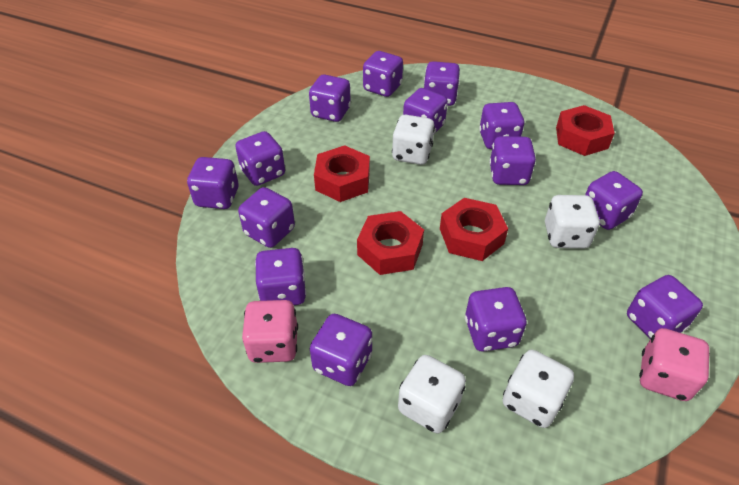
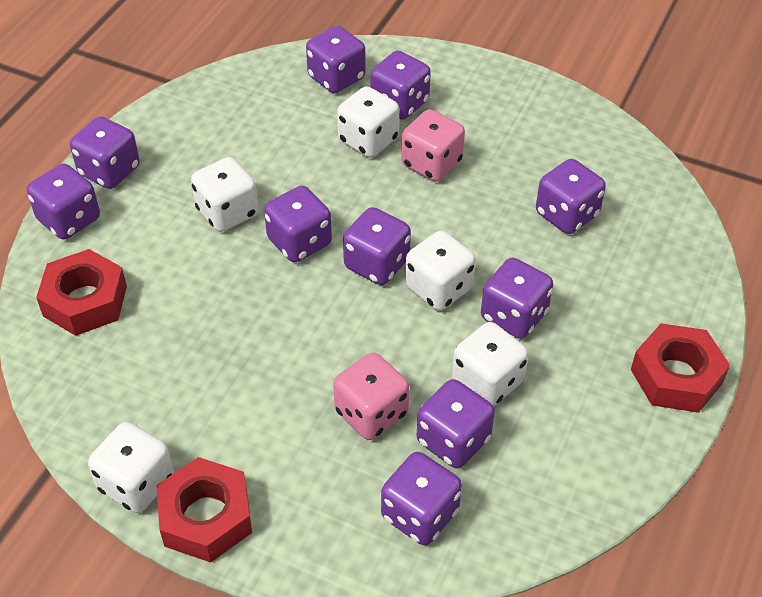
purple dice: [187,157,239,209] [235,131,285,186] [238,187,295,248] [255,248,306,305] [309,75,351,122] [310,314,372,386] [363,51,403,97] [403,88,448,134] [424,61,460,106] [465,287,527,352] [479,102,525,149] [489,136,536,185] [585,171,643,230] [627,275,703,339] = 14 -> [27,164,100,240] [70,116,140,189] [264,186,332,262] [306,26,365,93] [343,207,411,285] [370,51,431,120] [381,452,462,545] [417,379,495,468] [481,258,553,339] [536,159,606,234] = 10
red nut: [314,145,370,202] [357,211,424,275] [440,198,508,261] [556,105,615,156] = 4 -> [36,249,127,336] [156,457,252,563] [631,323,730,413] = 3
white dice: [392,115,435,165] [398,355,466,434] [503,350,574,428] [545,195,600,248] = 4 -> [88,422,174,513] [191,157,259,232] [337,86,399,158] [405,231,476,311] [452,322,528,406] = 5

